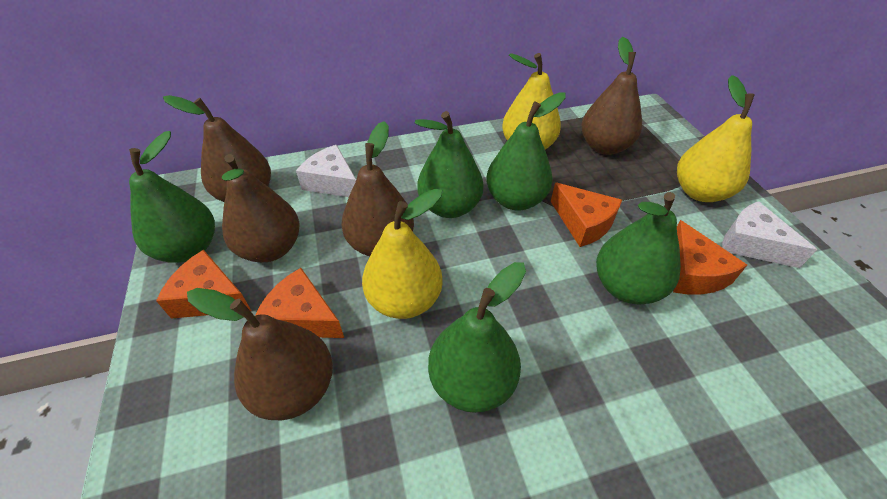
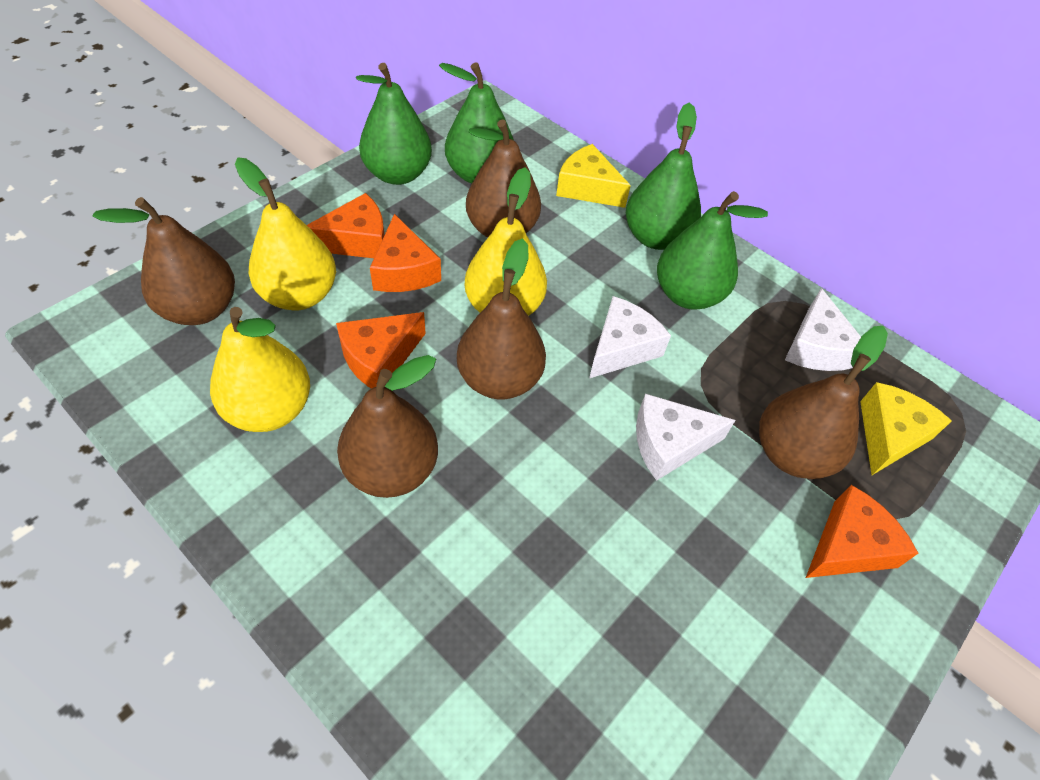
green pear: [129,131,215,263] [415,111,483,218] [428,262,526,413] [486,92,566,211] [596,192,681,305] = 5 -> [356,63,432,185] [439,63,514,184] [626,102,701,250] [657,191,768,310] = 4
white cheese: [296,145,356,197] [722,201,817,268] = 2 -> [589,296,671,378] [636,394,736,481] [785,288,861,371] = 3
yellow cheese: none = 0 -> [556,144,631,208] [860,382,952,475] = 2

